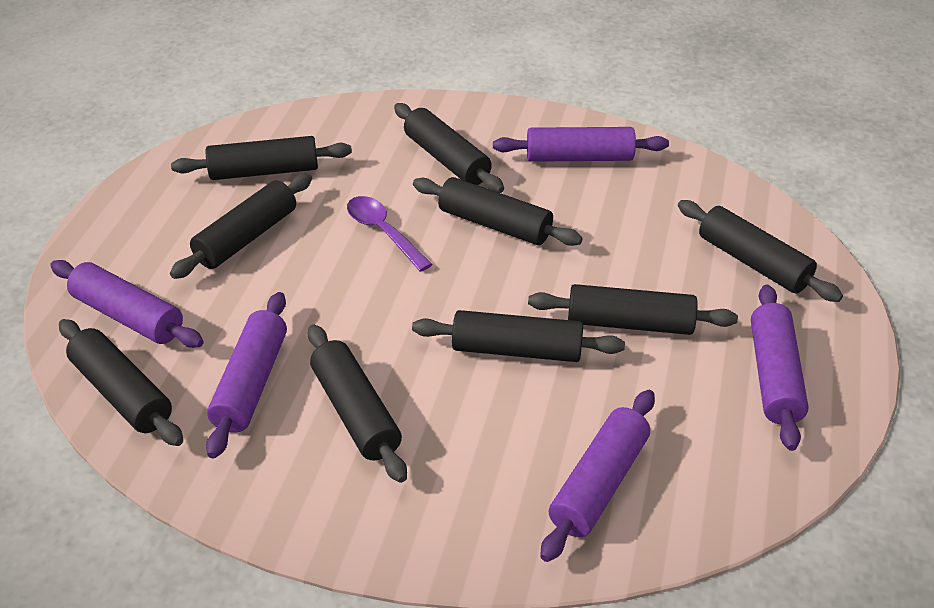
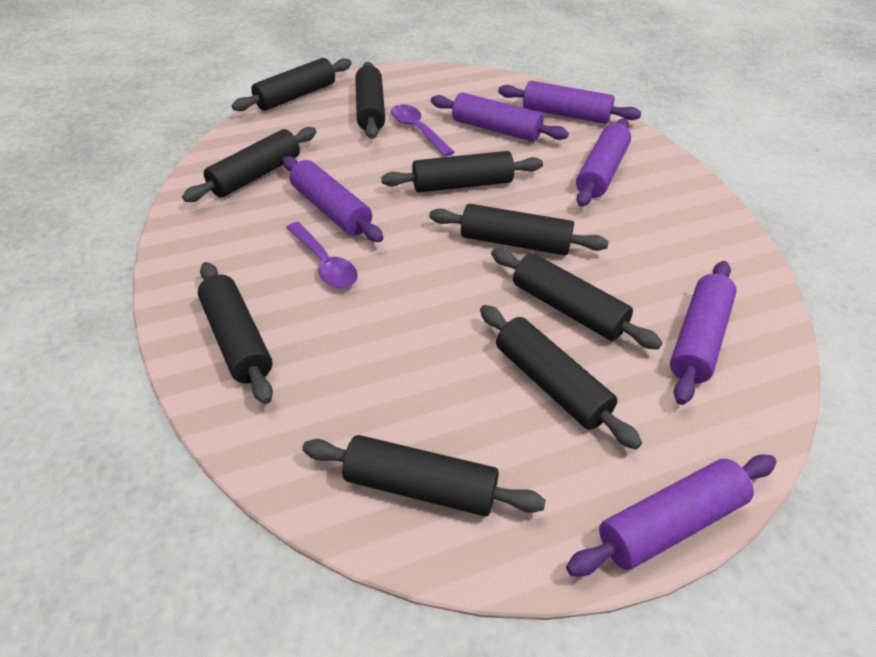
purple rolling pin: [50,260,204,348] [206,292,287,458] [493,127,669,162] [540,390,655,562] [751,284,809,451] = 5 -> [283,156,383,242] [431,93,569,142] [498,81,642,124] [566,455,777,576] [576,118,631,207] [670,261,737,405] = 6
purple spoon: [347,196,433,272] = 1 -> [286,222,358,288] [391,104,454,157] = 2

